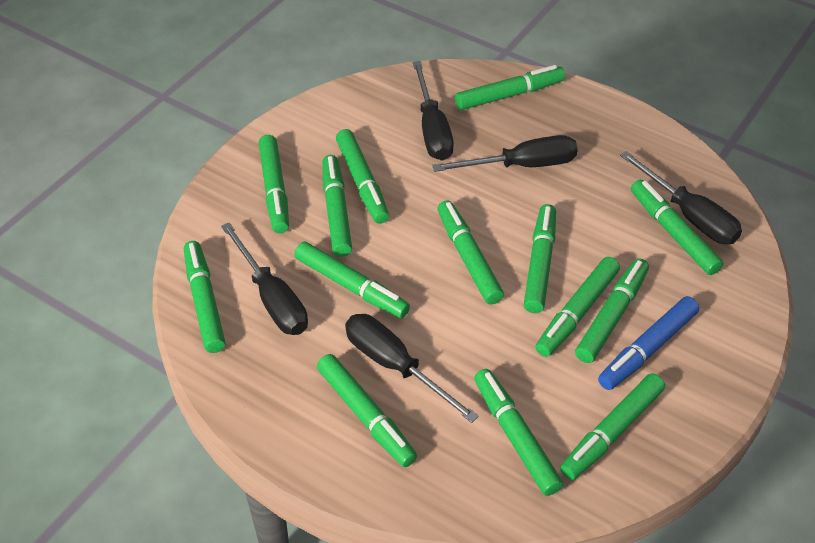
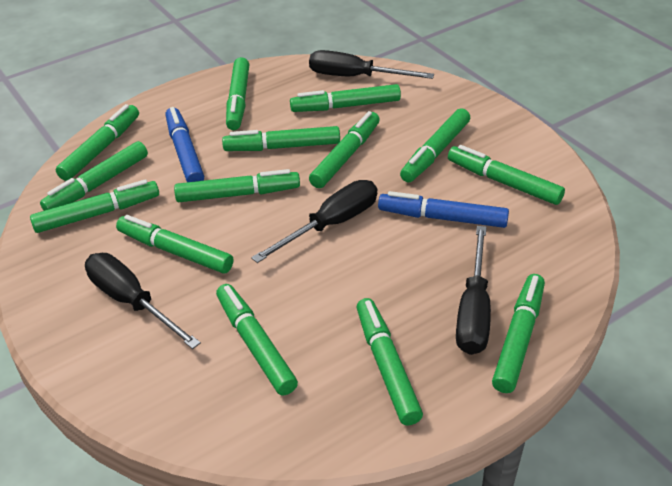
black screwdriver: [221,222,308,335] [345,314,479,423] [413,61,454,161] [432,135,578,172] [620,151,742,244] = 5 -> [85,253,201,349] [251,180,377,263] [309,50,434,79] [456,226,491,355] = 4
blue marker: [598,296,699,390] = 1 -> [166,107,204,182] [378,191,509,228] = 2

